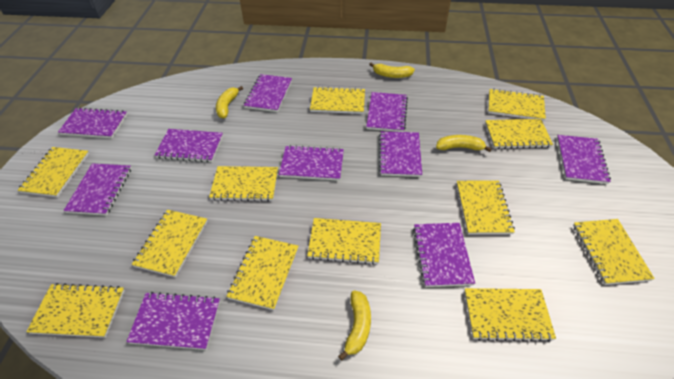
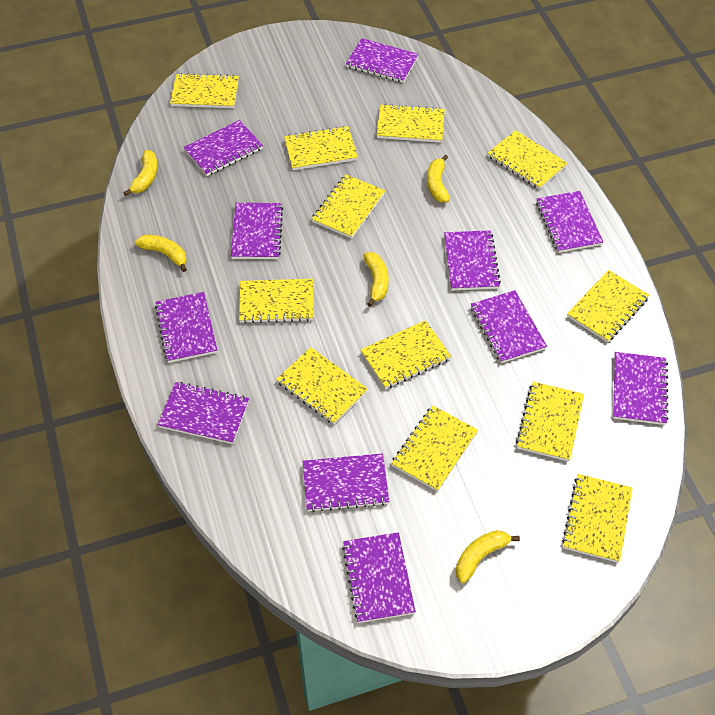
purple notebook: [58,108,127,138] [64,163,131,216] [126,292,220,350] [155,129,223,162] [243,74,292,112] [279,145,344,181] [366,92,408,132] [379,131,422,177] [413,223,475,287] [557,135,611,184] = 10 -> [155,292,217,363] [158,382,249,444] [183,120,263,176] [231,203,283,259] [303,453,389,512] [342,532,416,623] [346,38,419,83] [444,230,501,291] [471,290,547,363] [536,191,603,253] [613,352,669,425] = 11
yellow banana: [216,86,243,119] [338,290,371,360] [369,62,415,78] [436,135,492,152] = 4 -> [123,150,158,196] [135,234,187,272] [363,252,389,307] [427,155,450,203] [456,530,520,583] = 5

